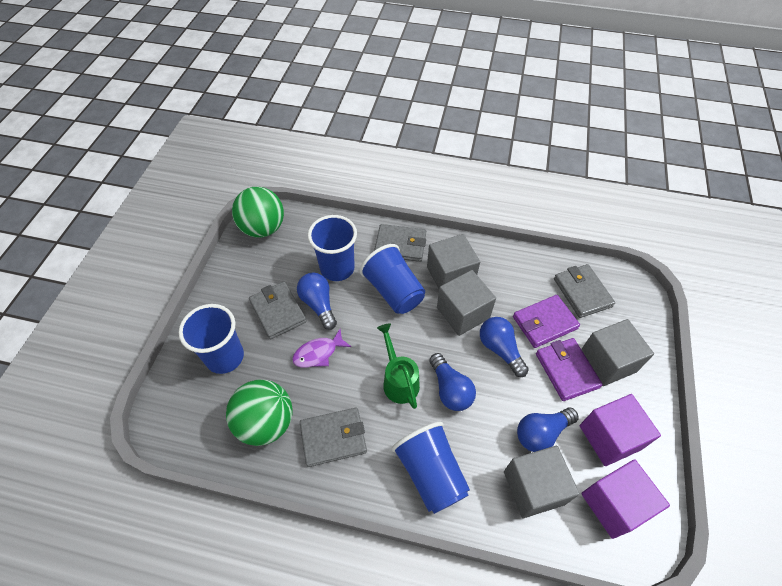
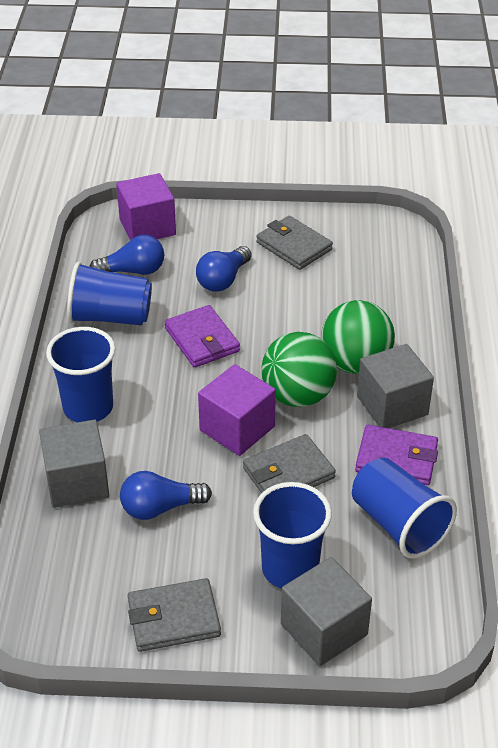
blue light bulb: [297,272,337,330] [429,353,476,411] [480,317,529,377] [517,408,579,452] = 4 -> [89,235,164,275] [120,471,212,520] [196,246,252,292] = 3
green watering can: [377,323,420,409] = 1 -> none = 0
grey cube: [427,234,480,289] [437,270,496,336] [504,446,580,518] [581,319,654,386] = 4 -> [39,420,109,508] [281,557,372,666] [357,344,434,428] = 3
grey wallet: [249,282,307,339] [300,407,367,467] [374,224,426,262] [554,264,615,318] = 4 -> [128,578,221,652] [243,434,336,493] [256,216,333,270] = 3
purple fish: [292,329,351,368] = 1 -> none = 0

